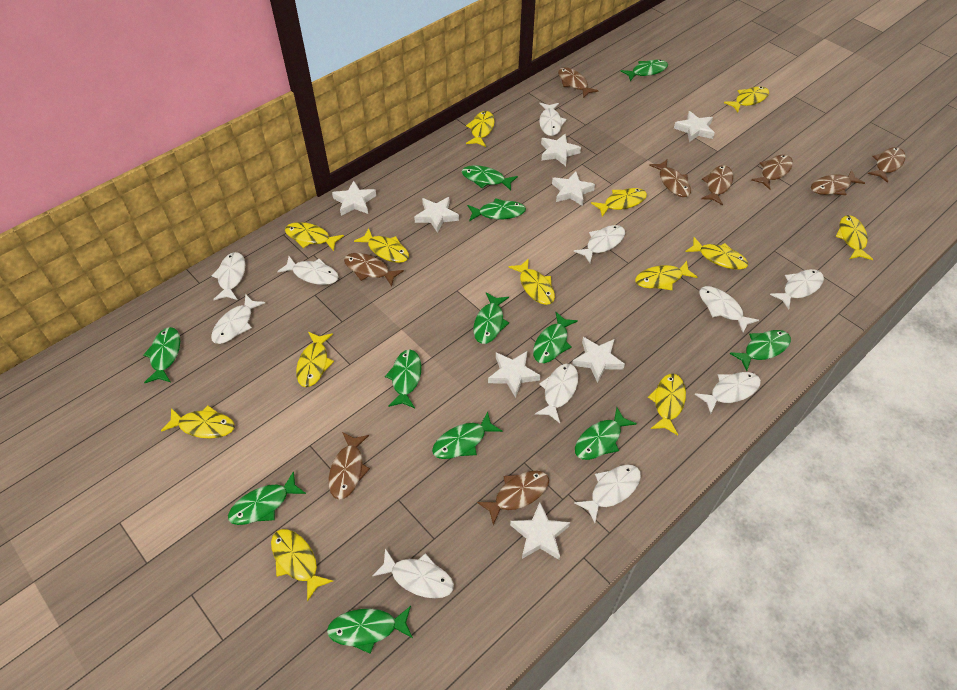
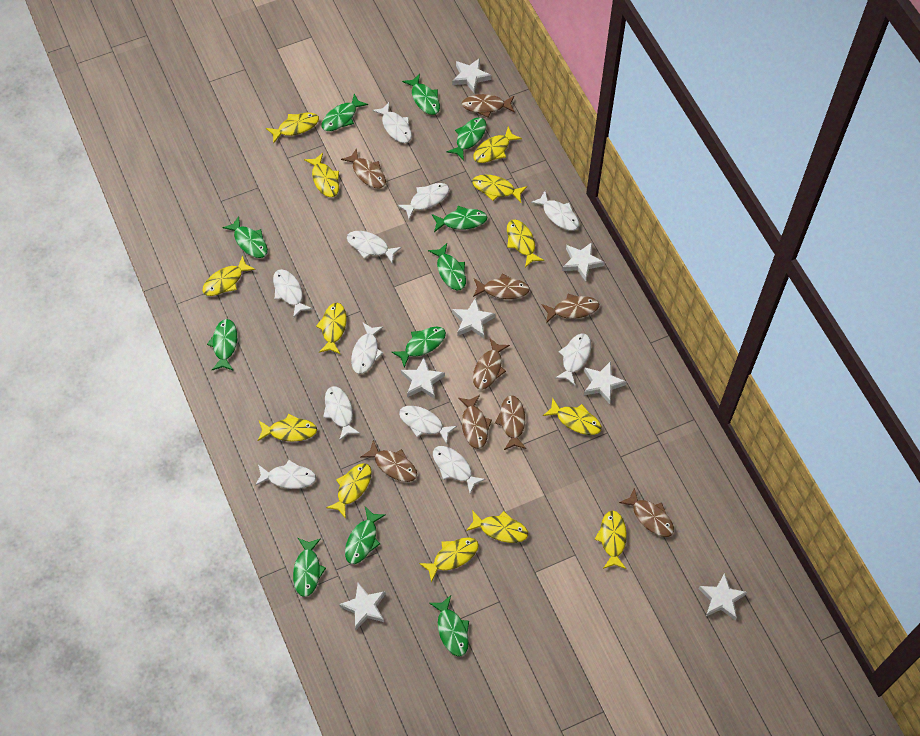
green fish: [143,327,180,383] [228,471,306,525] [327,606,413,654] [385,350,422,408] [432,411,502,459] [462,165,518,190] [467,198,526,221] [473,293,509,344] [533,312,578,363] [575,407,637,460] [621,60,668,81] [729,330,791,371] = 12 -> [207,319,237,371] [222,216,268,258] [293,538,326,597] [322,94,368,131] [345,507,386,564] [392,327,446,367] [402,74,440,115] [428,243,466,291] [429,595,469,657] [432,206,487,232] [447,117,486,161] = 11
white star: [332,181,376,216] [414,197,459,233] [488,351,540,398] [510,502,570,560] [541,134,581,166] [552,171,595,206] [572,337,625,383] [674,111,715,142] = 8 -> [339,583,386,630] [401,358,445,399] [452,58,492,94] [452,298,495,338] [562,242,605,281] [584,361,627,404] [699,573,747,620] = 7

